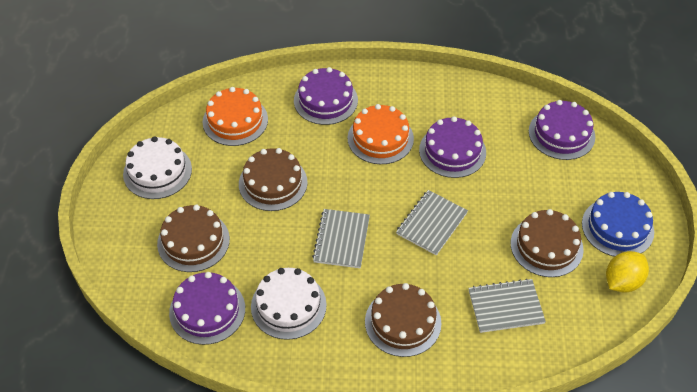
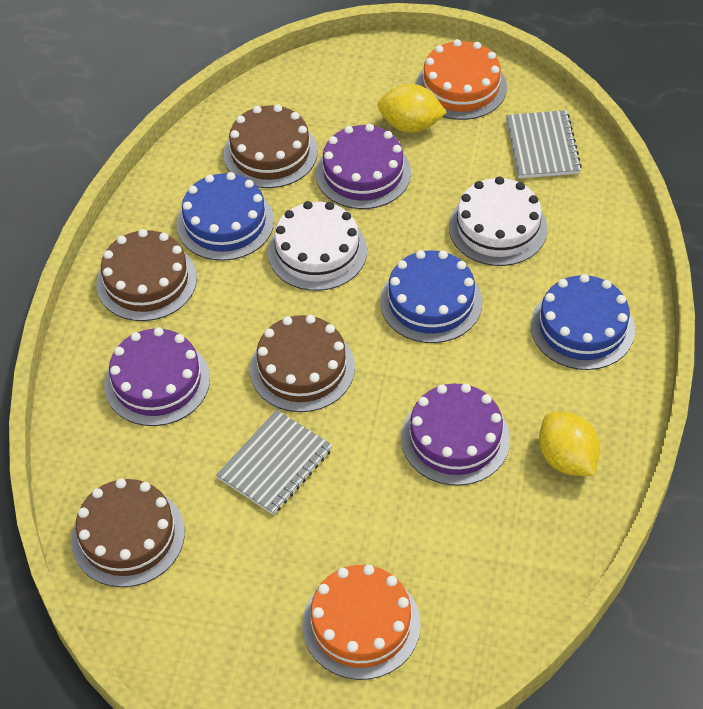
blue cake: [582,192,654,257] = 1 -> [177,172,274,261] [380,250,482,343] [531,274,635,370] = 3
grey notebook: [312,209,370,268] [396,190,468,255] [468,278,546,333] = 3 -> [216,410,333,515] [506,110,582,178] = 2
purple cake: [169,272,245,345] [294,67,358,125] [419,117,486,178] [529,100,595,160] = 4 -> [104,327,210,426] [316,124,411,209] [401,383,510,486] = 3
yellow lemon: [606,251,649,292] = 1 -> [377,84,447,133] [539,412,600,476] = 2

